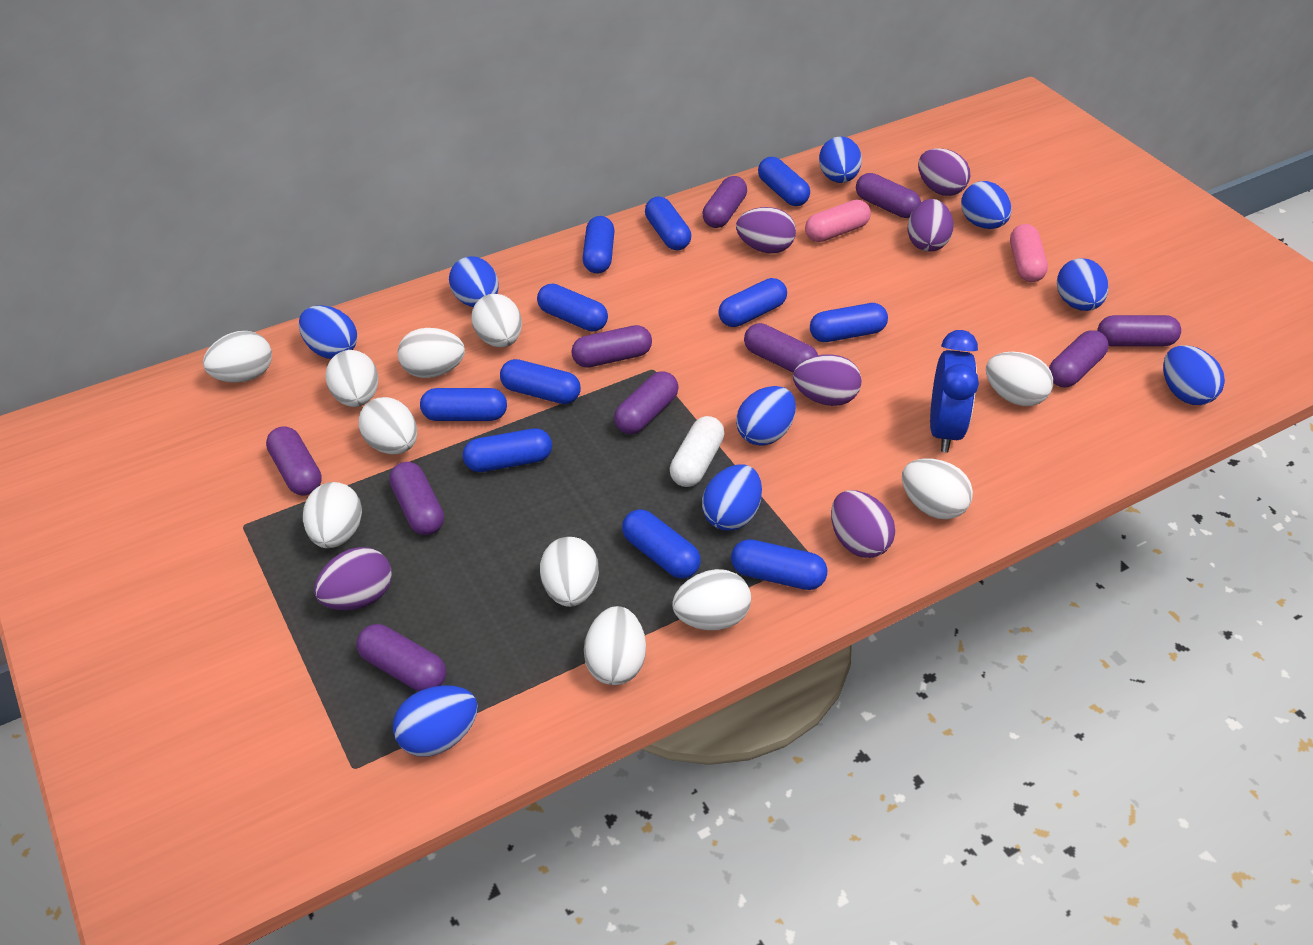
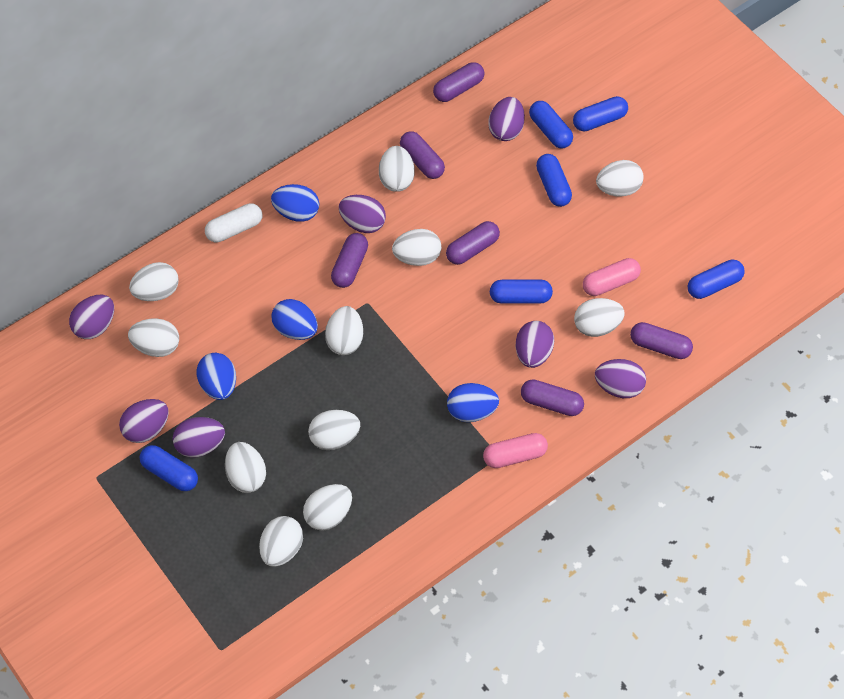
blue capsule: [420,388,507,421] [463,428,552,472] [500,359,581,404] [537,283,608,332] [582,216,614,274] [622,509,701,579] [645,196,691,250] [718,278,787,327] [731,539,827,590] [758,157,810,206] [810,303,888,342] = 11 -> [140,445,198,491] [490,280,553,304] [529,101,573,148] [536,154,572,207] [573,96,628,131] [688,260,745,299] = 6
blue clock: [930,330,979,453] = 1 -> none = 0
blue egg: [299,305,357,359] [393,685,478,757] [449,256,499,307] [702,464,762,531] [736,386,796,446] [819,136,862,183] [961,181,1012,229] [1057,258,1108,311] [1163,345,1225,405] = 9 -> [197,353,236,400] [271,184,319,222] [271,299,318,340] [447,383,499,422] = 4
purple capsule: [266,426,322,496] [357,624,446,691] [389,462,444,535] [571,325,652,368] [614,371,679,434] [702,176,747,228] [744,323,818,373] [856,173,921,218] [1049,330,1108,387] [1097,315,1181,347] = 10 -> [331,233,368,288] [400,131,445,179] [433,62,485,102] [446,221,500,265] [521,379,584,416] [630,322,693,359] = 6
purple egg: [314,547,392,610] [736,207,796,253] [793,354,862,406] [831,490,895,558] [908,199,953,252] [918,148,970,196] = 6 -> [69,295,114,339] [119,399,169,443] [173,417,225,458] [339,195,386,233] [488,97,525,141] [516,321,554,368] [595,359,646,398] = 7

